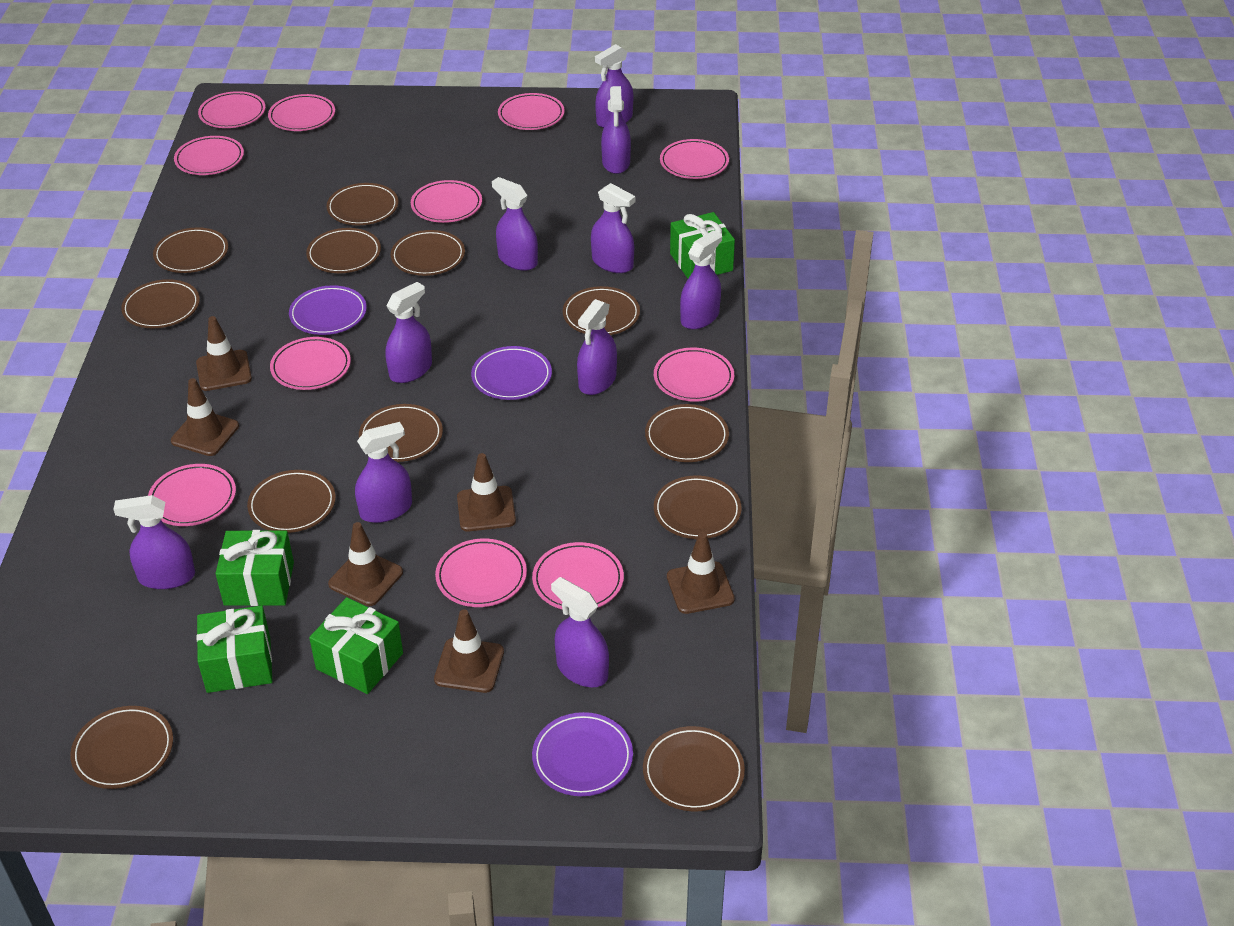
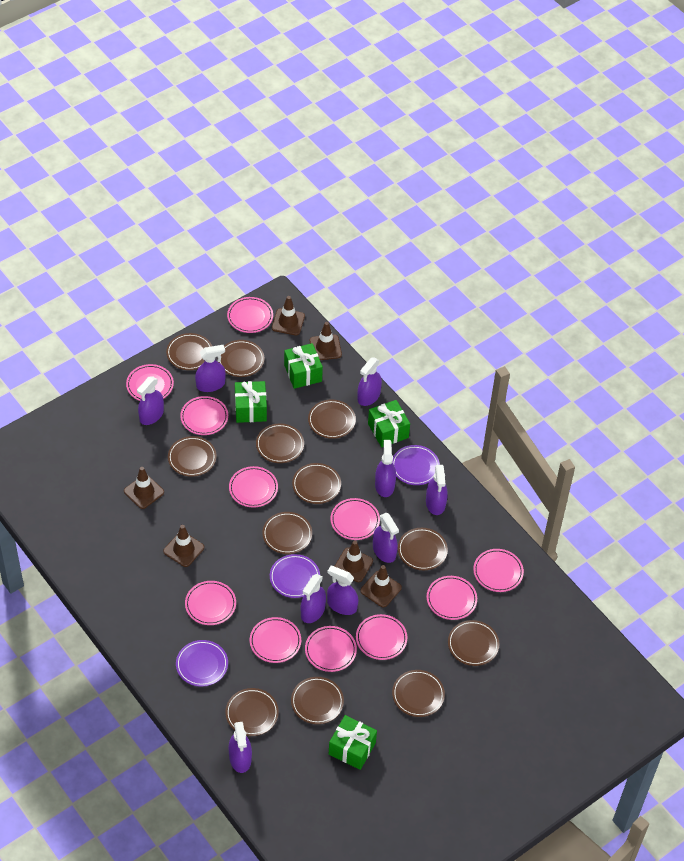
purple spray bottle: [113,495,195,589] [355,422,412,523] [386,282,432,383] [492,177,538,271] [551,577,609,687] [577,299,617,395] [591,183,635,273] [595,44,633,128] [601,86,631,174] [680,230,722,329] = 10 -> [137,376,164,425] [195,345,226,392] [229,722,252,773] [301,574,326,623] [327,566,358,615] [357,358,382,406] [373,513,399,563] [375,440,396,497] [426,465,448,515] = 9

